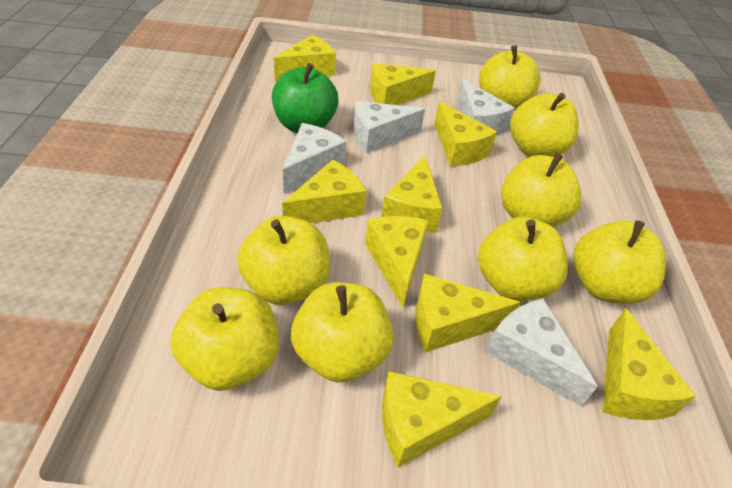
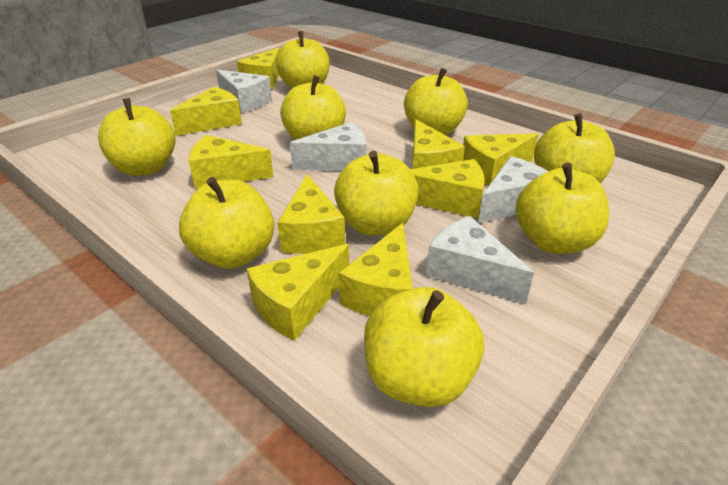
green apple: [272,63,339,133] = 1 -> none = 0
yellow apple: [170,287,279,391] [237,216,330,305] [291,282,393,382] [478,217,568,301] [479,46,541,111] [501,153,582,227] [510,93,579,157] [573,221,666,304] = 8 -> [98,98,176,176] [179,177,274,269] [276,31,330,88] [280,75,346,140] [334,151,419,235] [364,287,484,407] [404,68,468,135] [516,163,609,254] [534,113,615,183] = 9

